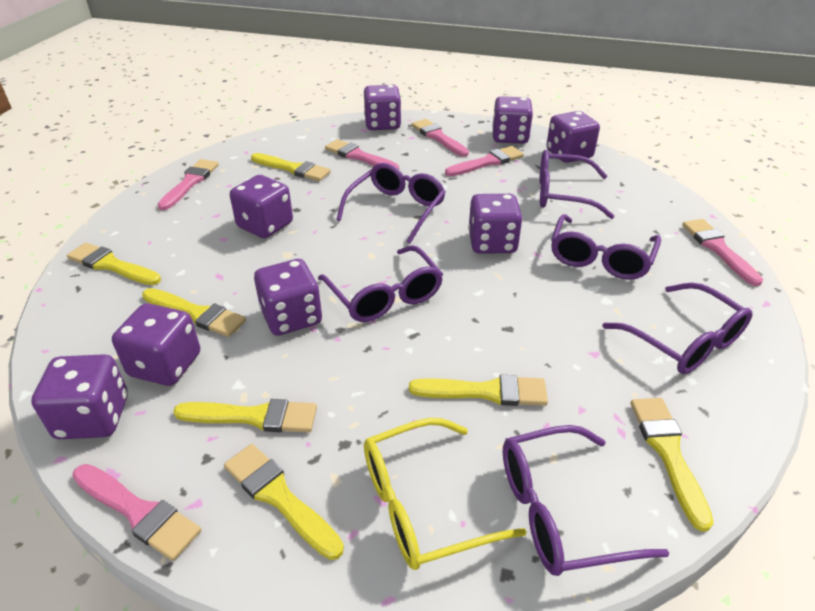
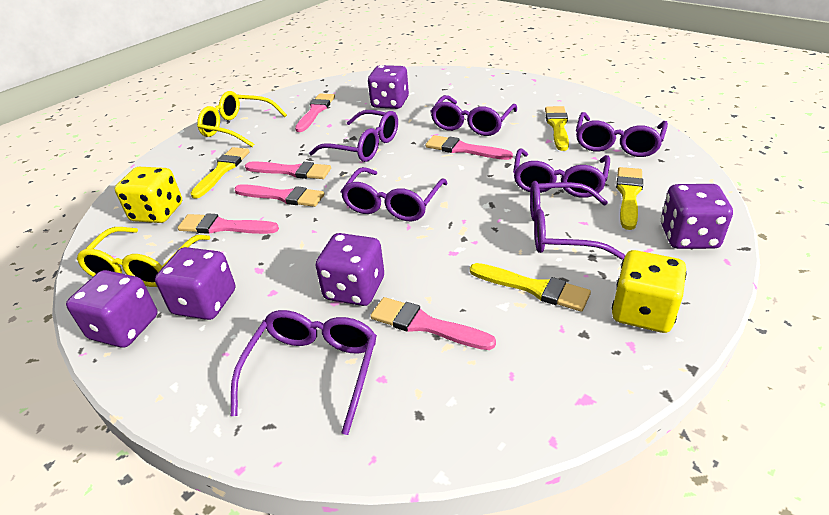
purple dice: [31,354,128,439] [112,303,200,386] [230,175,293,238] [254,259,322,336] [364,85,401,130] [468,194,523,254] [492,96,533,144] [546,111,600,163] = 8 -> [66,270,158,348] [155,247,235,320] [316,233,384,306] [368,65,409,109] [661,184,733,249] = 5
purple glasses: [318,245,443,322] [336,163,446,244] [503,425,669,576] [539,150,615,219] [551,214,661,280] [602,283,752,374] = 6 -> [231,310,377,435] [309,110,398,162] [341,167,448,221] [431,95,517,136] [513,149,610,198] [530,181,625,259] [576,112,668,157] = 7
yellow brush: [67,243,161,285] [142,288,246,337] [173,399,317,432] [224,444,344,560] [251,153,331,181] [409,375,548,406] [631,398,714,532] = 7 -> [190,147,250,199] [470,263,591,312] [545,106,569,151] [616,167,643,230] = 4
yellow dice: none = 0 -> [114,167,182,223] [612,250,687,333] = 2
yellow glasses: [364,418,527,570] = 1 -> [77,227,210,287] [197,91,287,147] = 2

